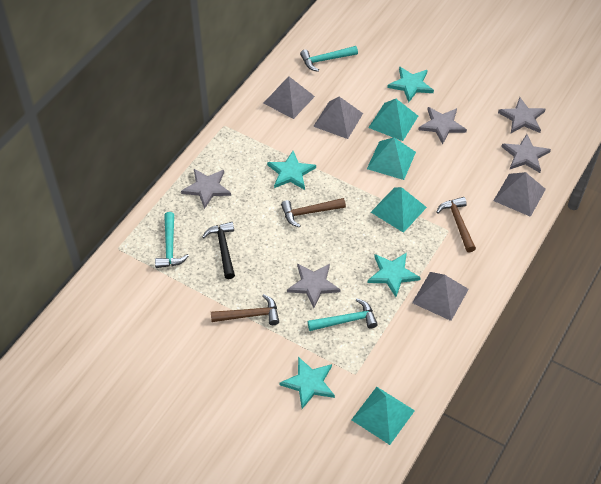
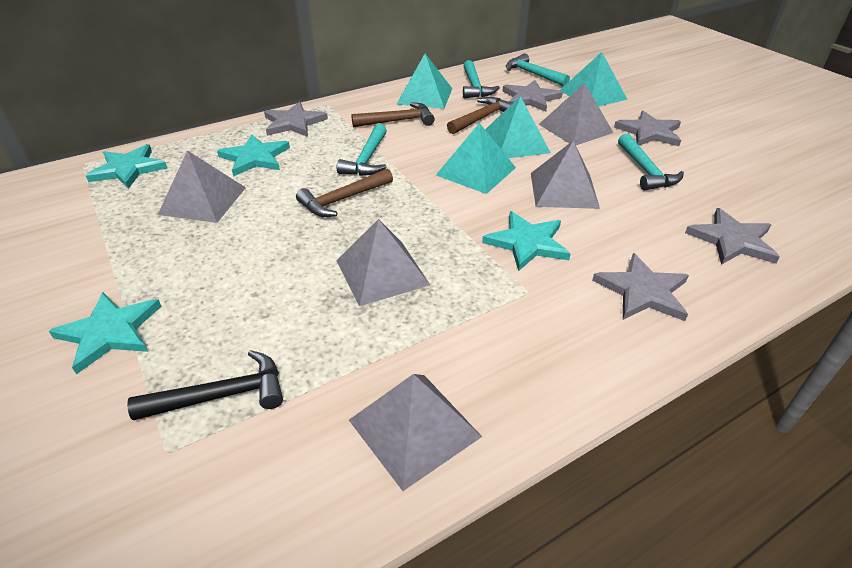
grey pyramid: [264,76,315,119] [313,97,363,139] [412,272,469,321] [493,172,546,217] = 4 -> [158,150,246,223] [336,219,430,306] [349,374,482,491] [531,140,600,209] [539,83,614,145] = 5
turquoise hammer: [155,212,189,268] [300,46,358,72] [308,299,378,331] = 3 -> [337,124,387,176] [463,60,500,99] [506,53,570,86] [618,134,684,191] = 4

